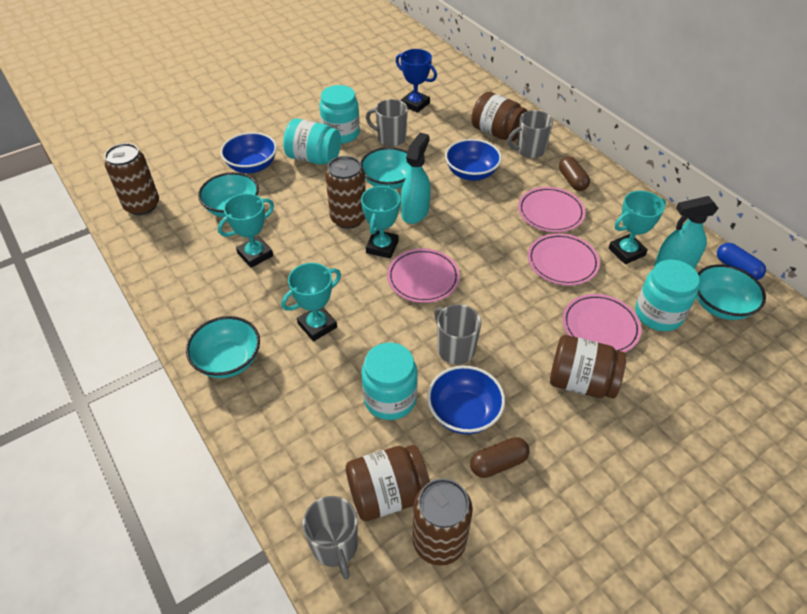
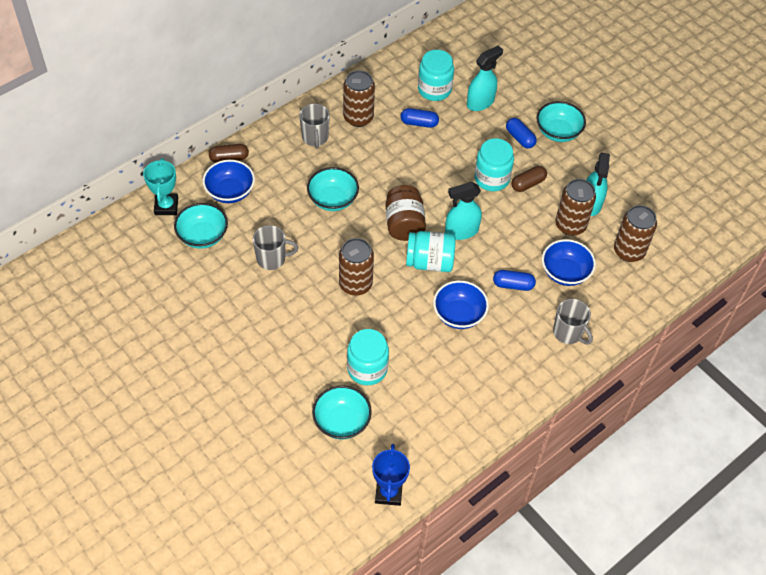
blue capsule: [717,243,766,280] = 1 -> [401,108,439,128] [493,270,536,291] [506,118,537,148] = 3
brown can: [105,143,159,215] [325,156,366,229] [413,478,473,566] = 3 -> [339,238,374,296] [343,70,375,127] [555,179,596,236] [614,205,657,262] = 4
brown jar: [346,445,430,521] [471,92,527,141] [550,335,626,398] = 3 -> [385,185,426,241] = 1
grey mug: [302,496,358,579] [366,99,408,147] [434,304,481,364] [507,110,553,158] = 4 -> [253,225,298,270] [299,104,330,149] [553,299,593,344] = 3
pink plate: [387,249,460,303] [518,187,585,232] [528,233,600,285] [563,294,642,352] = 4 -> none = 0
turquoise spray bottle: [401,133,430,224] [654,196,719,269] = 2 -> [445,182,482,240] [467,45,503,111] [586,153,610,216] = 3
turquoise trophy: [218,193,274,268] [281,263,341,341] [361,186,400,258] [609,191,666,264] = 4 -> [143,158,178,215] = 1

